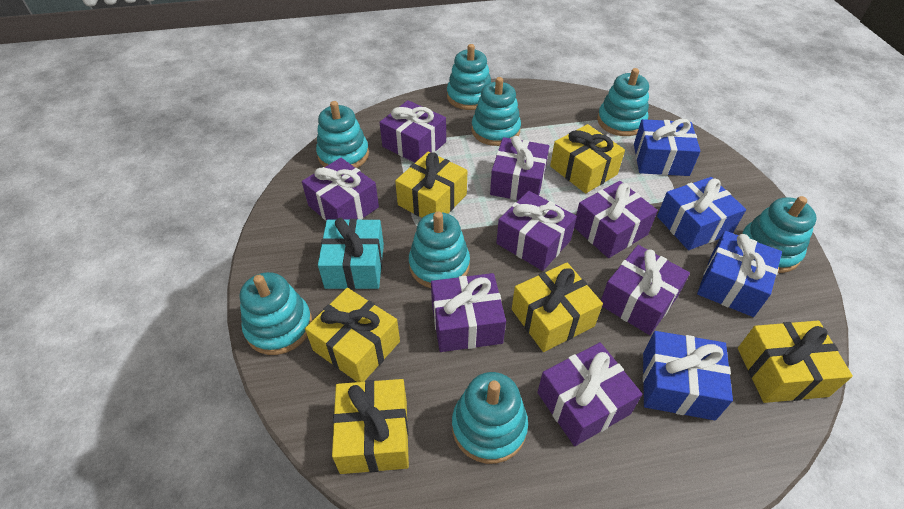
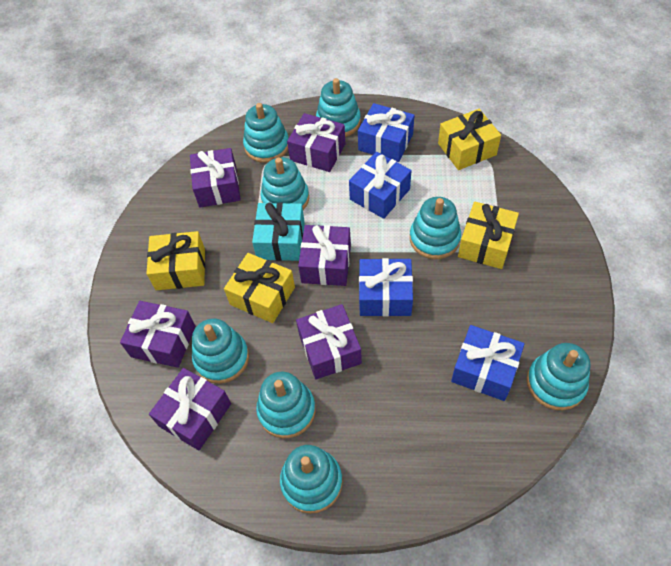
purple gift: [302,158,379,221] [379,100,446,163] [431,273,506,352] [490,136,549,200] [496,191,577,271] [537,342,642,446] [574,181,658,258] [601,245,690,335] = 8 -> [120,301,195,368] [149,368,231,450] [190,148,241,208] [287,113,345,172] [296,304,362,380] [298,225,351,286] = 6
yellow gift: [305,288,400,382] [332,379,409,474] [395,152,467,218] [512,263,603,352] [550,124,625,193] [738,321,853,403] = 6 -> [146,231,205,290] [224,253,295,323] [438,109,501,170] [458,201,519,269] = 4

